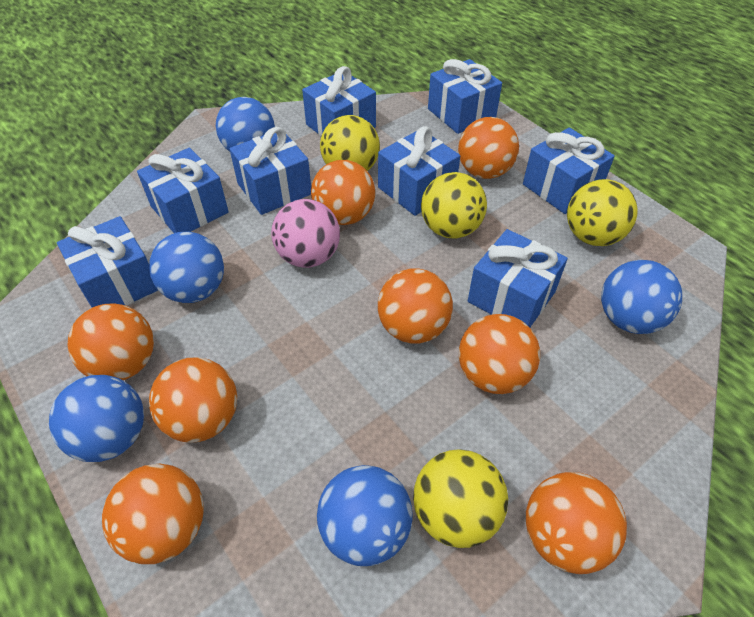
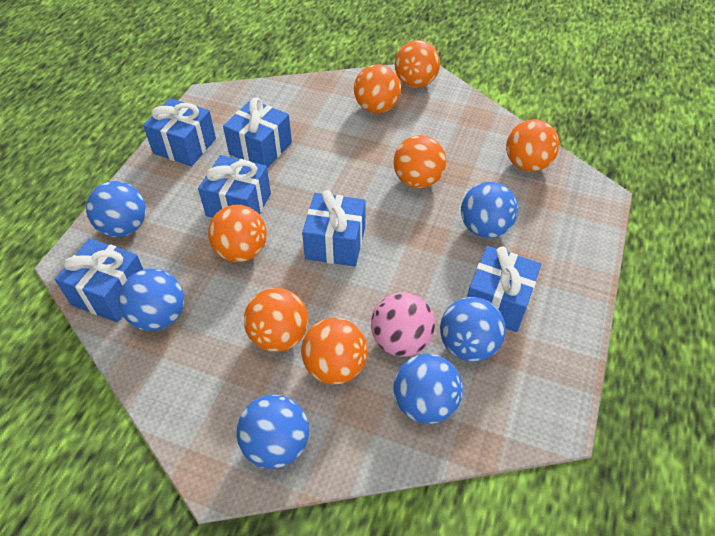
blue ball: [49,375,144,462] [149,232,224,303] [216,97,275,152] [317,465,413,566] [601,260,682,334] = 5 -> [86,181,146,237] [119,269,184,331] [237,395,309,469] [393,354,463,424] [440,297,506,362] [461,182,518,238] = 6
blue gift: [57,216,158,308] [137,148,229,233] [229,127,311,215] [302,66,376,136] [378,126,460,216] [428,59,502,134] [468,229,568,327] [523,127,615,214] = 8 -> [55,238,144,322] [143,98,216,166] [198,155,271,218] [223,97,292,168] [302,190,366,267] [467,246,541,332] = 6
orange ball: [67,303,154,380] [102,464,204,564] [149,358,237,443] [311,160,375,225] [378,268,453,344] [458,117,519,179] [459,314,540,394] [526,472,627,574] = 8 -> [208,205,267,262] [244,288,308,352] [301,318,367,384] [354,64,401,113] [393,135,446,188] [395,40,440,88] [506,120,559,172] = 7
yellow ball: [320,115,380,171] [413,449,508,548] [421,172,487,238] [567,179,638,246] = 4 -> none = 0

